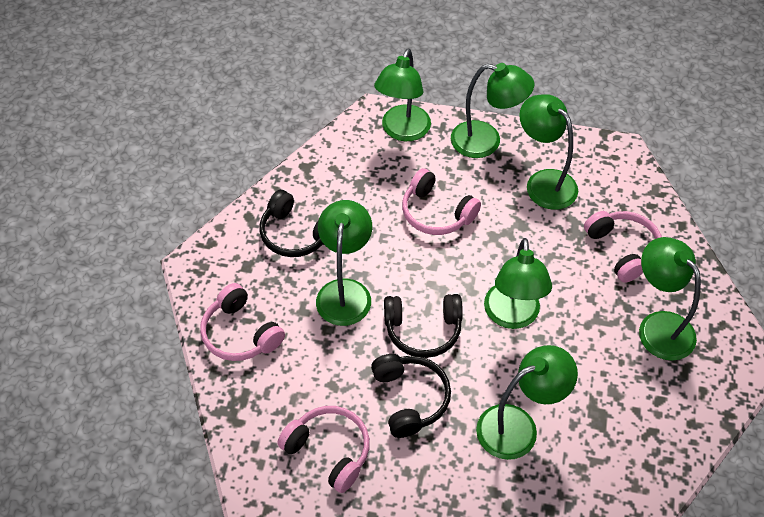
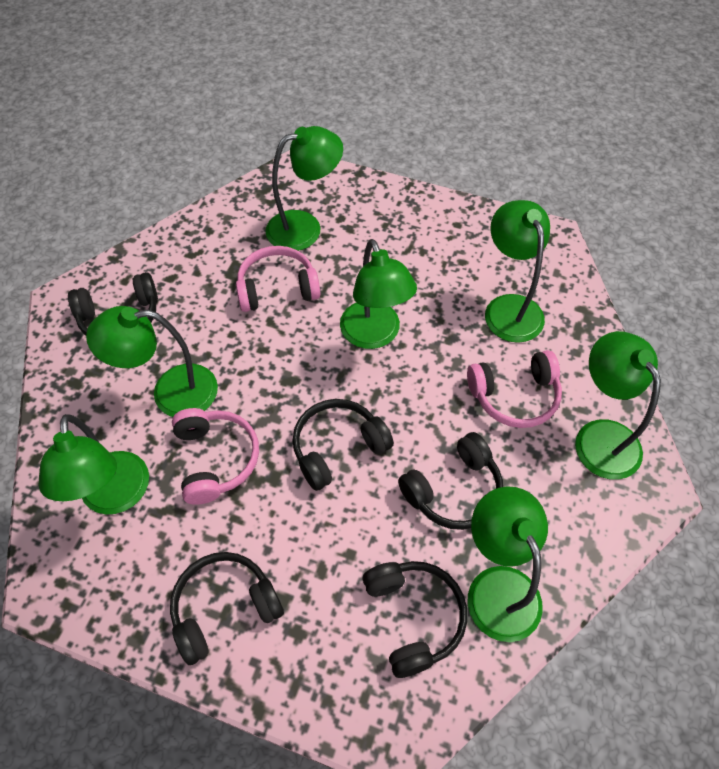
black headphones: [260,190,324,257] [371,354,451,438] [384,294,463,358] = 3 -> [68,272,158,336] [170,552,284,665] [292,399,394,491] [362,561,467,678] [398,432,503,530] = 5
pink headphones: [200,283,285,361] [277,406,370,493] [402,168,481,235] [584,211,662,283] = 4 -> [172,408,259,505] [236,246,320,312] [467,350,562,428] = 3

